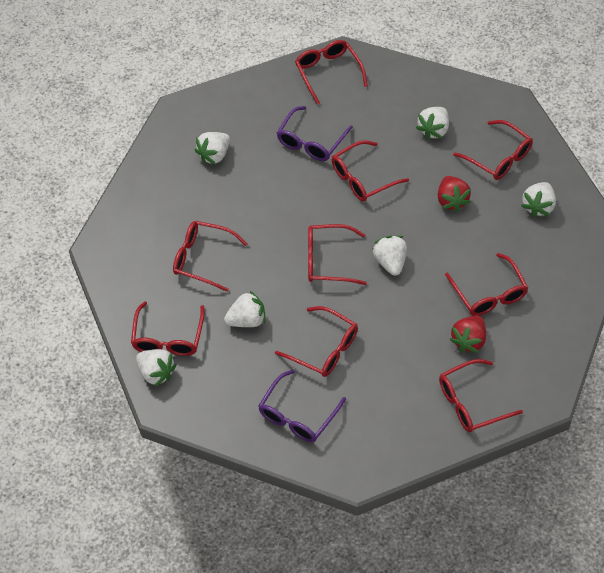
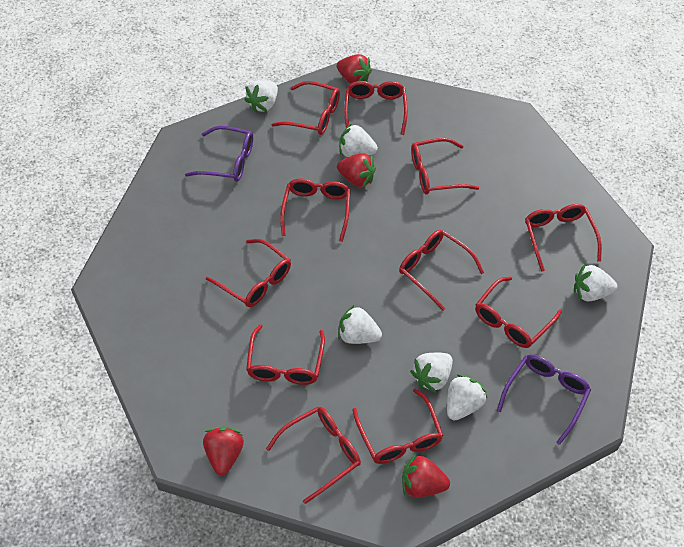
red glasses: [131,301,205,356] [173,221,248,292] [275,306,358,377] [295,40,368,105] [308,224,367,285] [331,140,409,202] [439,359,523,432] [445,253,528,316] [453,120,533,180] = 9 -> [206,239,291,307] [246,325,325,385] [266,407,361,504] [271,81,340,135] [280,179,351,242] [344,81,408,135] [352,389,443,464] [399,230,484,310] [411,138,479,195] [475,276,562,348] [525,204,602,272] = 11
red strawberry: [438,176,471,212] [449,315,486,353] = 2 -> [203,426,244,475] [337,54,372,84] [337,153,376,188] [402,454,450,498] = 4

